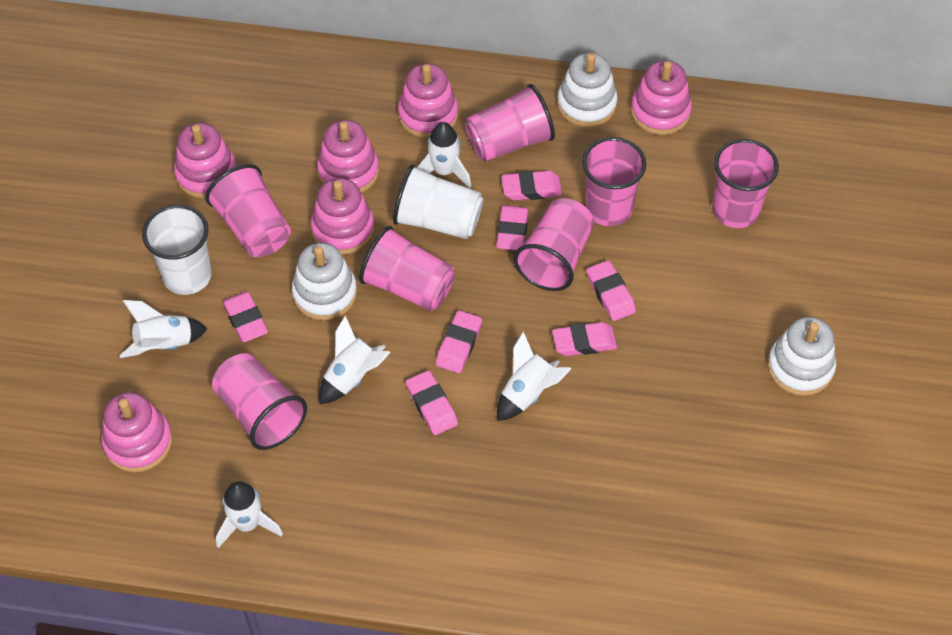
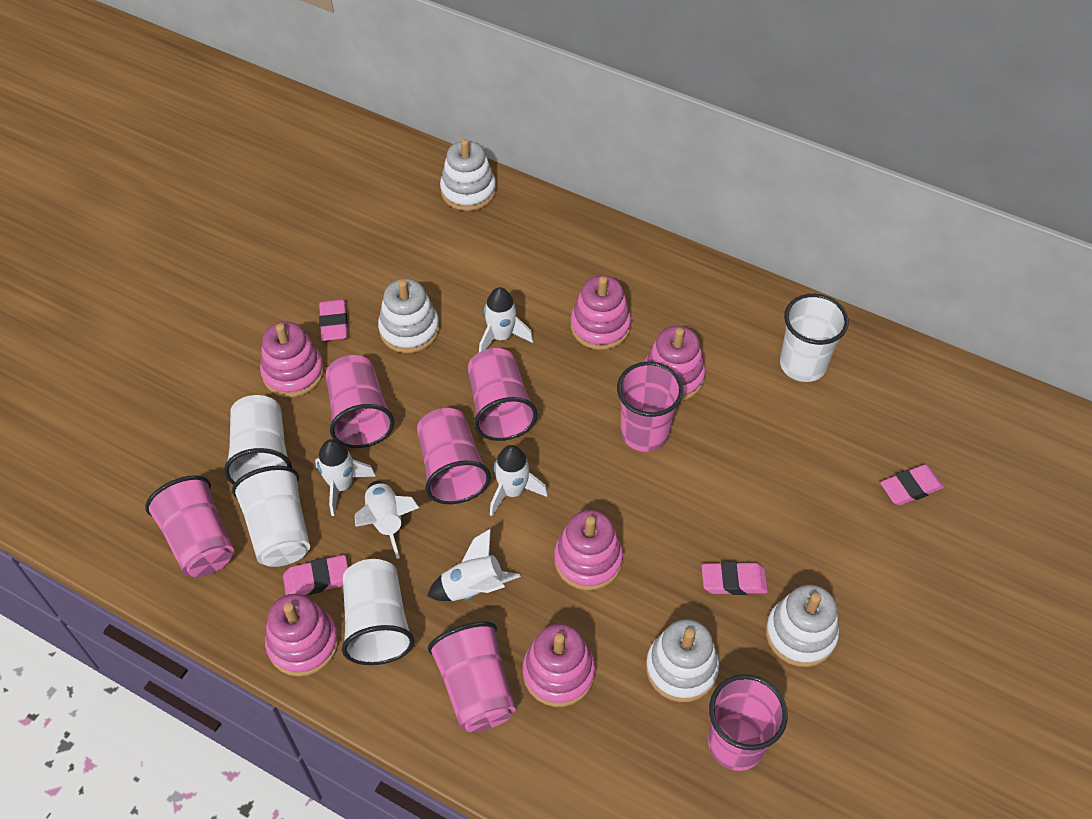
pink eraser: [223,292,268,342] [406,370,458,435] [436,310,482,373] [496,205,528,250] [501,171,562,200] [552,322,617,356] [587,260,636,321] = 7 -> [283,555,348,595] [319,299,348,341] [702,562,768,595] [880,465,944,506] = 4
white cup: [142,205,212,295] [393,164,484,239] = 2 -> [224,395,292,485] [232,466,310,567] [342,559,415,665] [780,294,849,382] = 4
white stacking toy: [292,243,357,321] [557,53,618,127] [767,317,836,396] = 3 -> [378,279,439,353] [440,139,496,211] [646,619,719,702] [766,585,839,667] = 4

